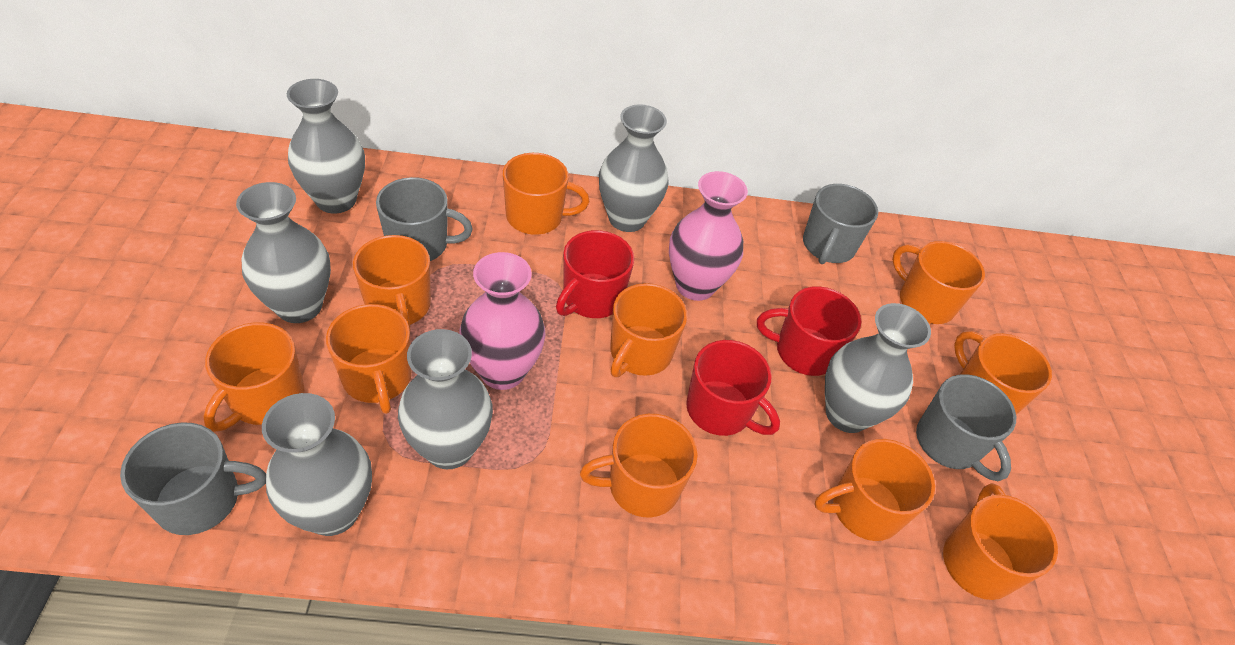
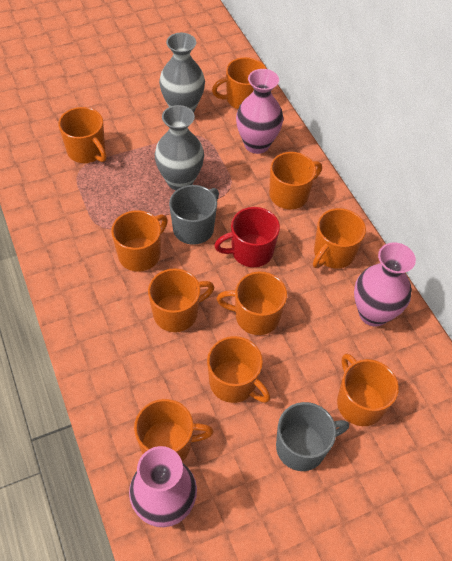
grey mug: [120,422,266,535] [376,177,473,261] [803,184,878,264] [916,374,1016,481] = 4 -> [169,185,219,245] [276,402,349,471] = 2
grey vase: [236,182,331,323] [262,393,372,536] [287,79,365,214] [398,329,493,469] [599,104,669,232] [825,303,931,433] = 6 -> [155,105,204,190] [159,33,205,112] = 2
pink vase: [459,252,546,390] [669,171,748,301] = 2 -> [129,446,197,527] [236,69,283,154] [354,242,416,326] = 3
red mug: [556,230,634,318] [686,340,780,436] [757,286,861,376] = 3 -> [214,207,280,267] = 1

